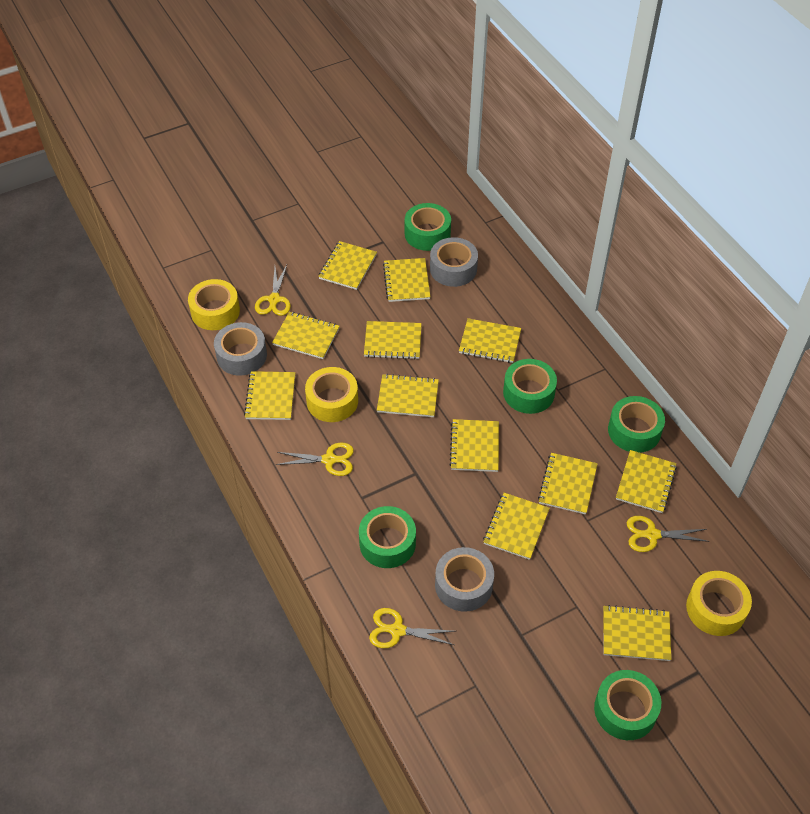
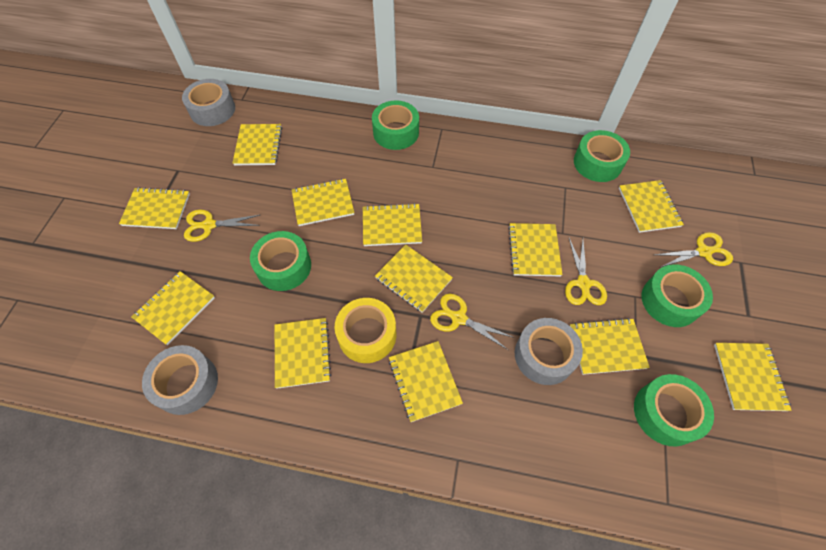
yellow tape: [188,279,240,330] [305,367,358,422] [686,571,752,636] = 3 -> [334,298,396,363] = 1

